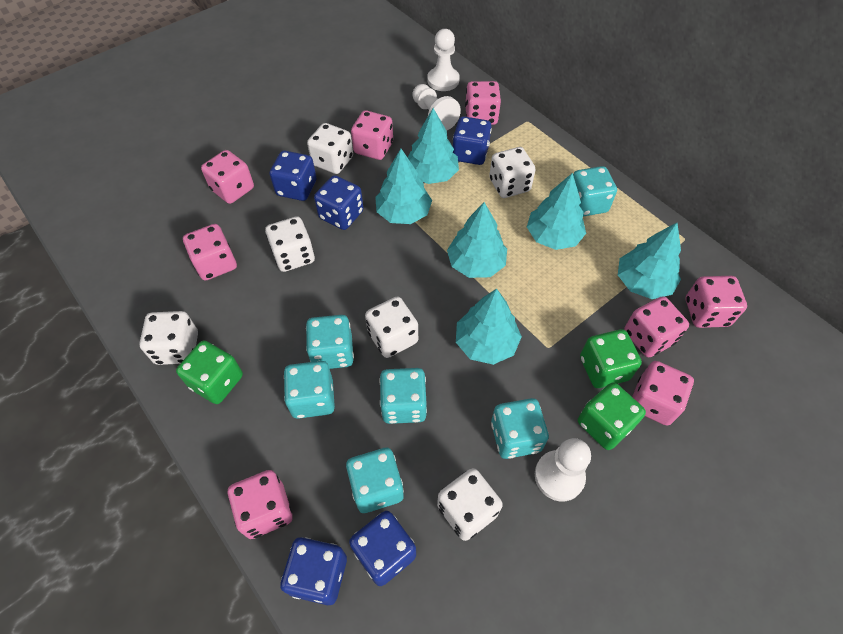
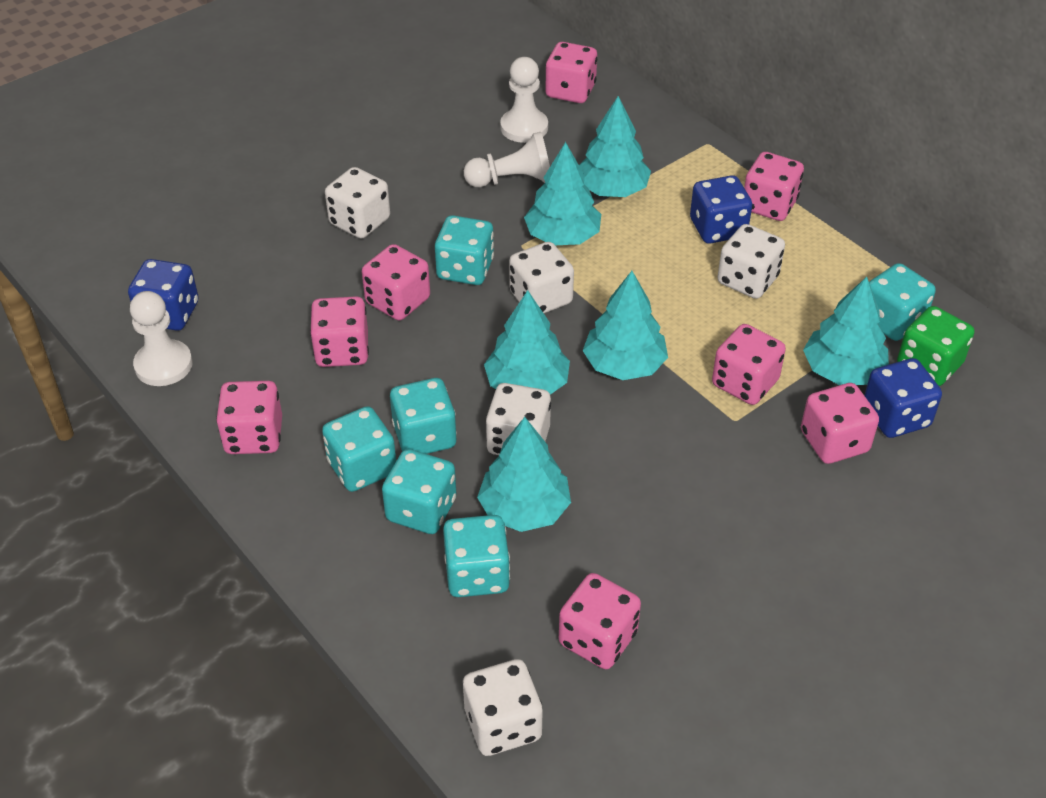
blue dice: [269,151,317,201] [280,537,347,605] [314,175,363,230] [349,511,416,586] [453,116,492,165] = 5 -> [128,259,199,331] [690,175,752,244] [864,358,942,438] = 3
green dice: [176,341,243,404] [578,382,646,450] [580,329,642,388] = 3 -> [897,306,975,386] = 1
white dice: [139,311,198,365] [265,216,315,272] [307,123,353,174] [365,297,418,358] [437,468,503,541] [489,147,536,198] = 6 -> [325,167,390,239] [463,659,543,756] [486,383,551,455] [509,242,574,313] [717,224,785,299] = 5

